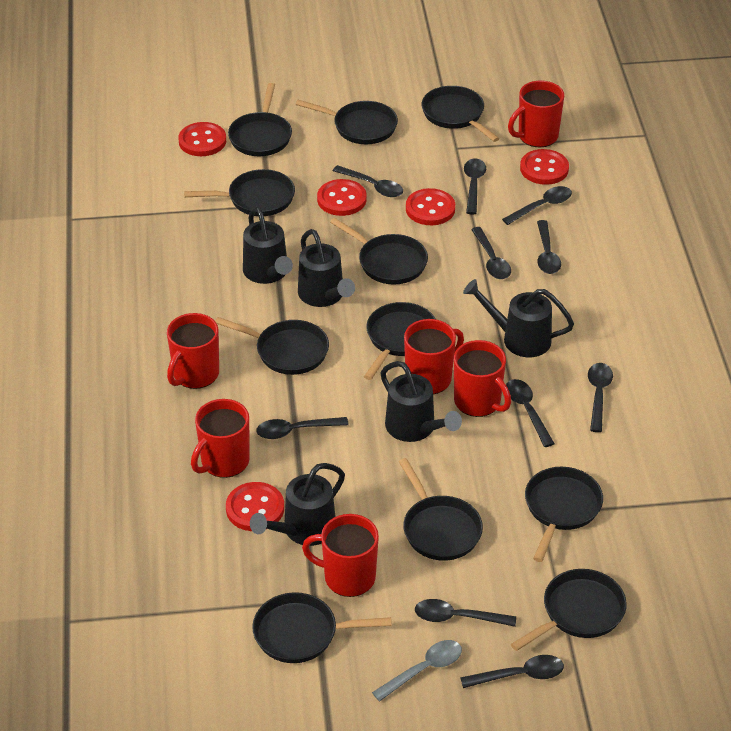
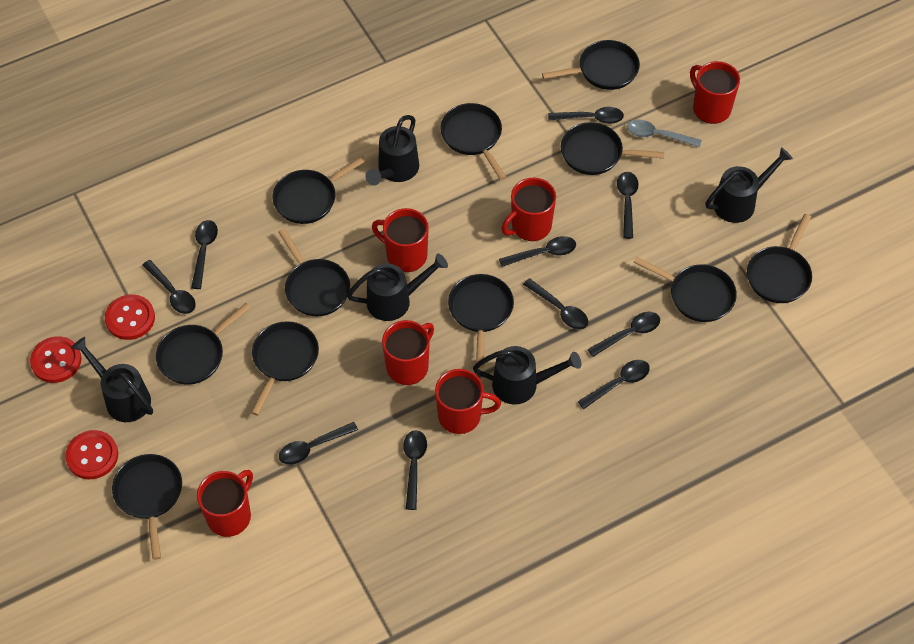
red button: [178,122,226,156] [226,482,284,531] [317,179,366,216] [406,188,455,225] [520,149,569,185] = 5 -> [30,336,81,383] [65,430,118,479] [105,295,155,340] = 3

